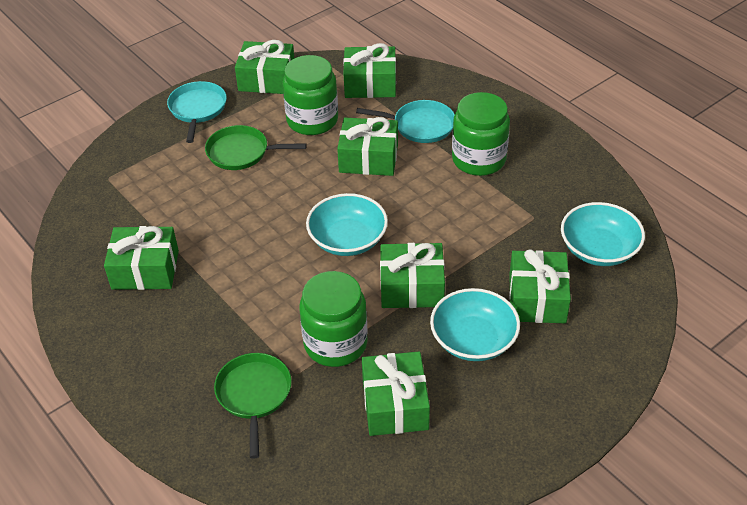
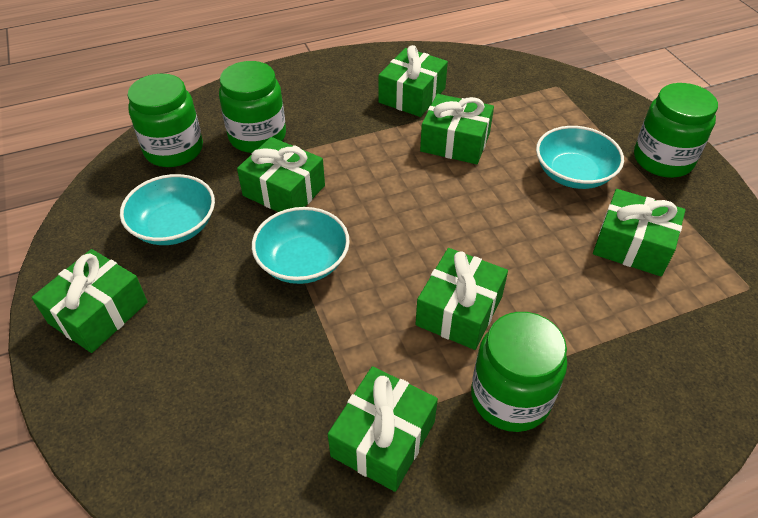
green jar: [282,55,338,135] [299,271,368,367] [452,92,510,176] = 3 -> [128,74,203,167] [219,61,286,153] [471,312,567,432] [634,83,718,178] = 4
green pan: [205,125,307,170] [214,353,291,459] = 2 -> none = 0
turquoise pan: [167,81,227,143] [356,100,455,143] = 2 -> none = 0

